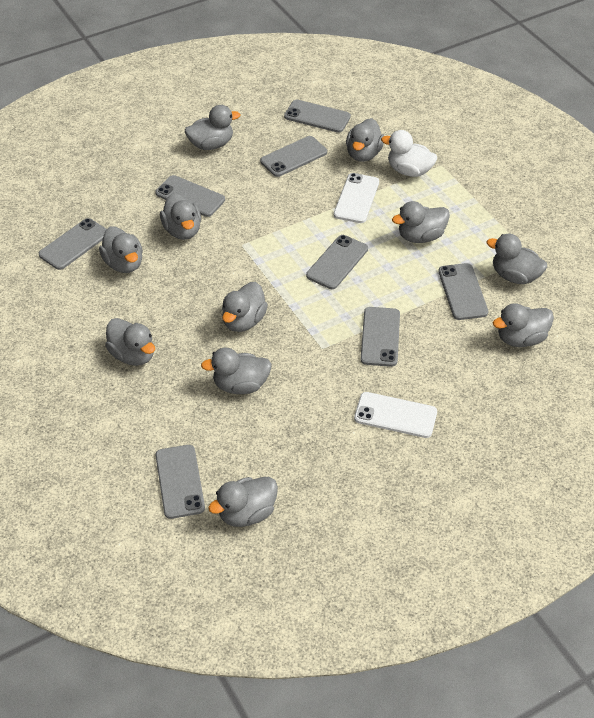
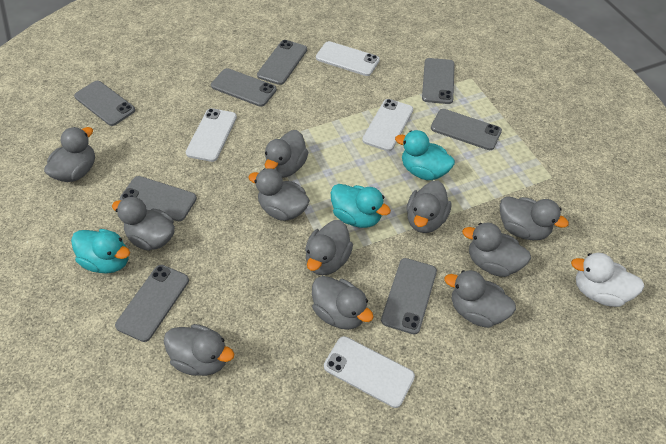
turquoise duck: none = 0 -> [71,229,130,274] [331,184,391,228] [395,130,455,180] = 3
white phone: [334,173,379,223] [354,392,437,438] = 2 -> [186,108,237,162] [316,41,380,76] [324,336,415,408] [362,99,413,151] = 4

